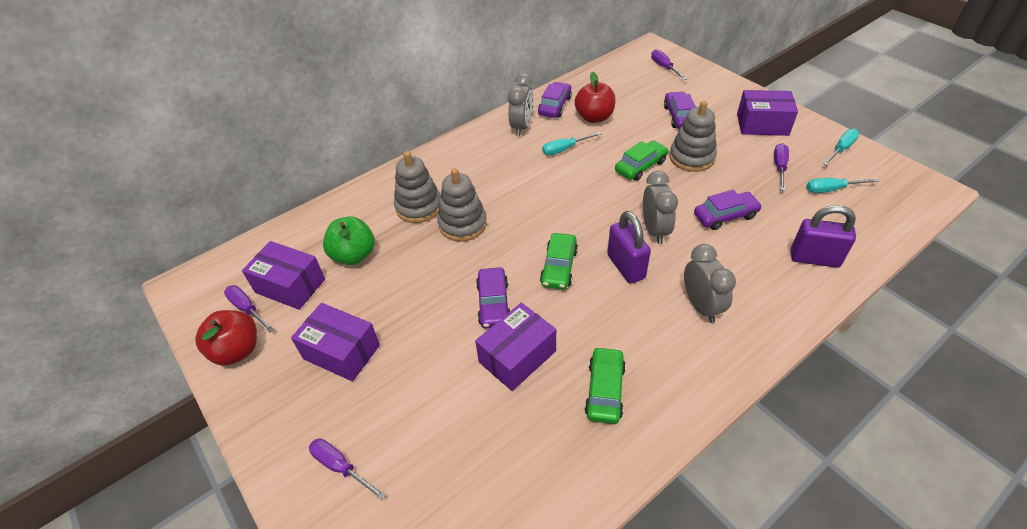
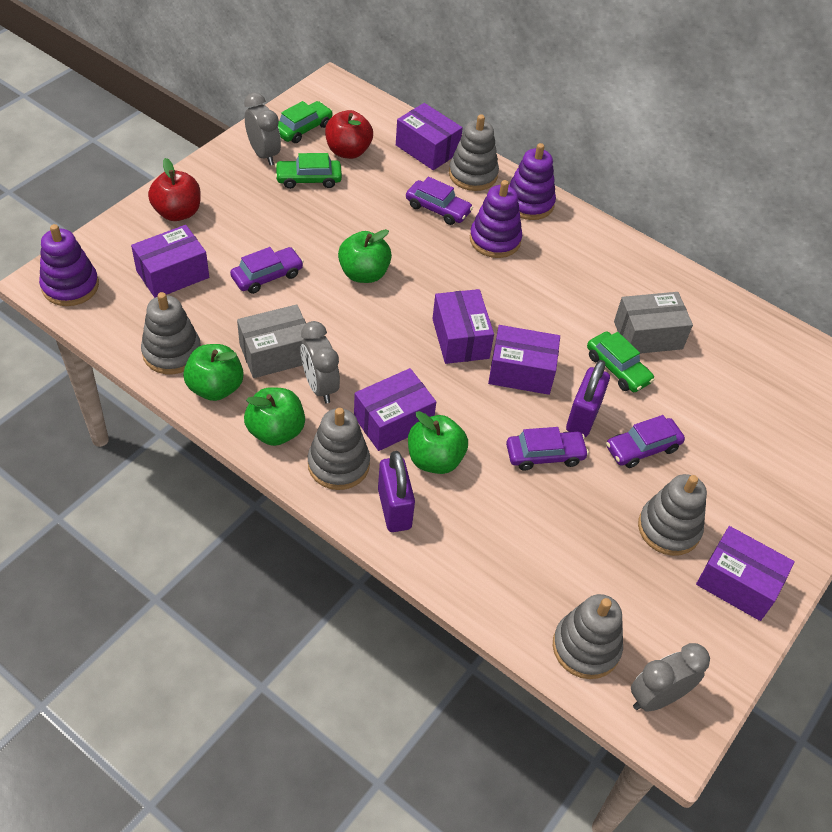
green apple: [323,216,375,265] = 1 -> [183,344,244,401] [244,387,305,446] [338,229,392,283] [408,411,468,474] = 4
grey box: none = 0 -> [237,304,306,378] [614,292,693,354] = 2
grey stacking toy: [394,151,441,223] [438,168,487,242] [669,101,717,172] = 3 -> [141,292,201,374] [308,408,370,490] [449,115,499,191] [553,594,623,679] [638,474,707,556] = 5
purple box: [242,241,325,310] [291,303,380,382] [475,303,556,391] [737,90,798,136] = 4 -> [131,225,209,298] [354,368,436,451] [396,103,463,170] [432,289,494,364] [488,325,560,395] [696,526,795,621] = 6
purple screwdriver: [224,285,274,332] [309,439,386,500] [651,49,687,80] [774,143,789,190] = 4 -> none = 0
purple stacking toy: none = 0 -> [39,224,99,306] [470,180,522,258] [509,143,556,220] = 3
turquoise screwdriver: [542,132,602,155] [807,178,879,193] [823,129,859,165] = 3 -> none = 0

